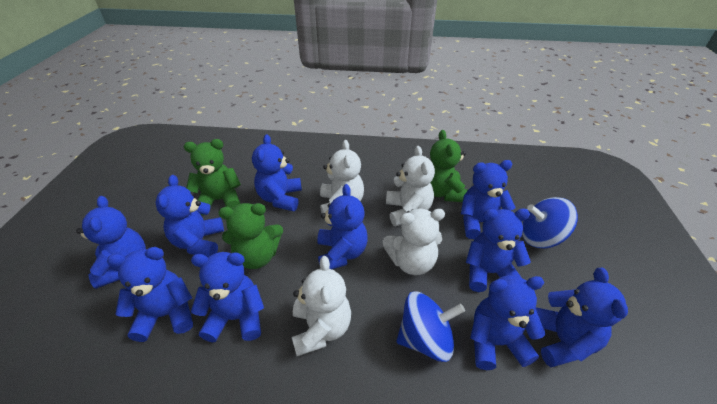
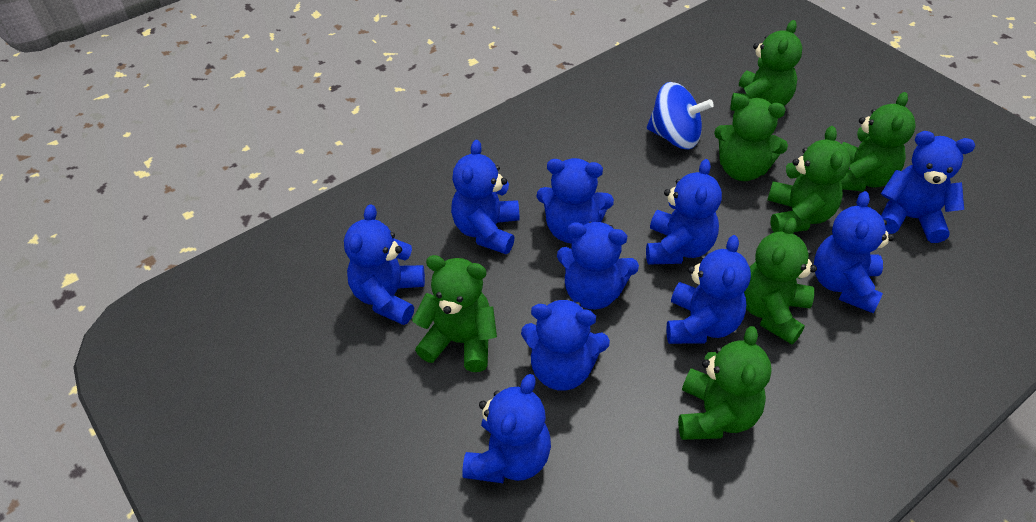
blue spinning top: [396,291,465,362] [522,197,578,248] = 2 -> [647,82,714,149] = 1
green teddy bear: [184,139,241,215] [219,203,283,269] [430,130,468,202] = 3 -> [412,255,497,372] [678,326,772,440] [714,95,788,181] [730,20,802,111] [744,218,817,344] [767,126,850,233] [840,92,916,191] = 7
white teddy bear: [292,256,351,356] [320,140,364,213] [383,209,445,275] [386,146,435,227] = 4 -> none = 0

